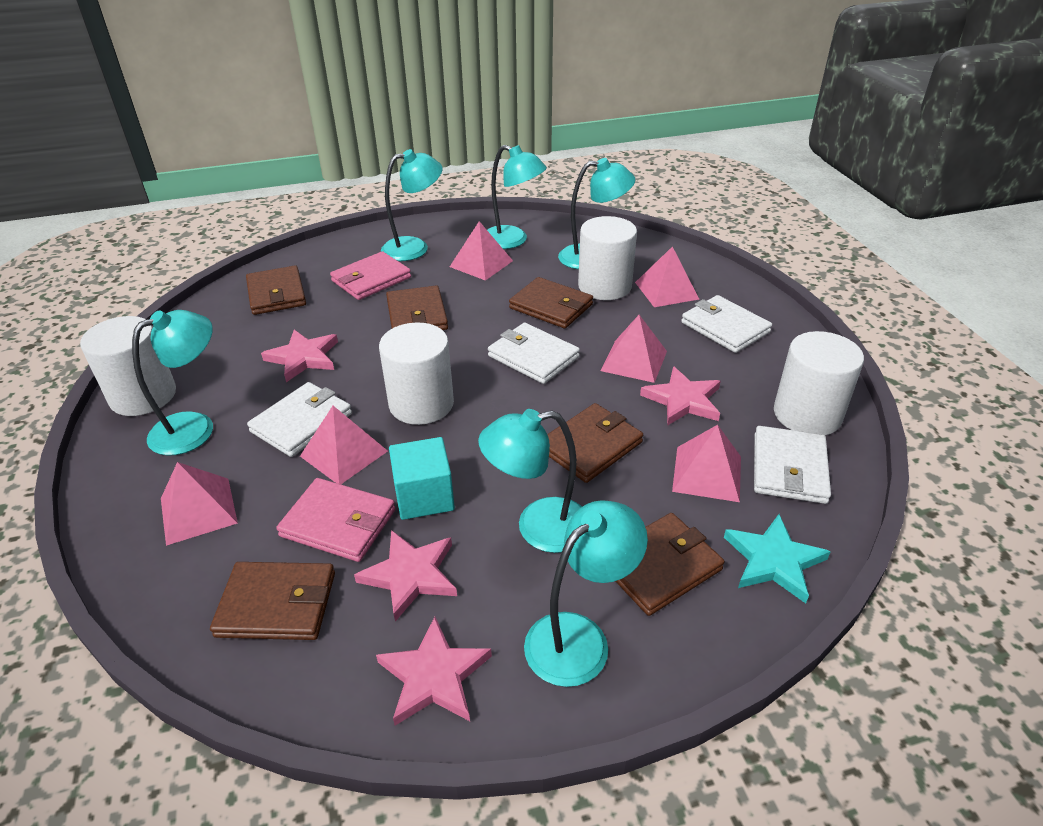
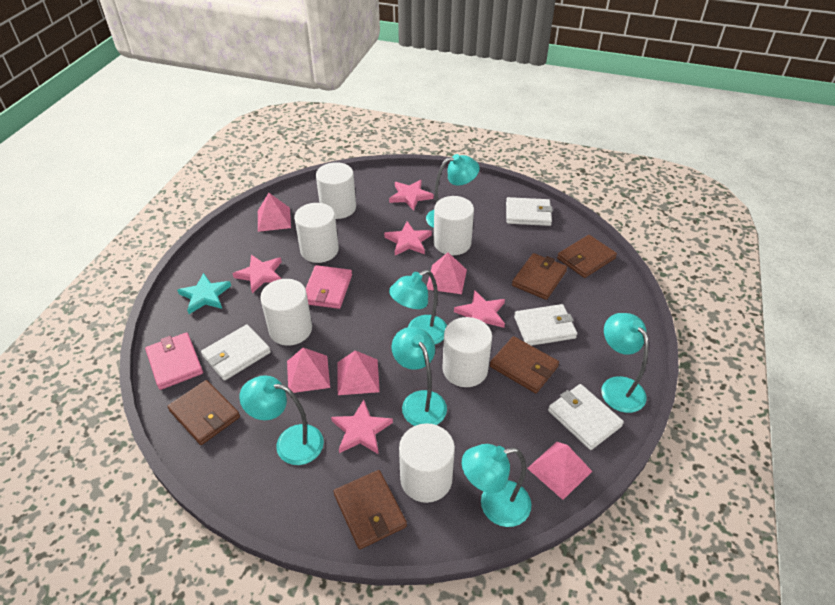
brown wallet: [210,562,335,640] [246,266,306,315] [386,286,448,330] [509,277,593,328] [547,403,643,483] [615,513,724,616] = 6 -> [167,380,240,445] [334,470,407,549] [490,336,559,393] [512,253,567,300] [557,235,617,278] = 5
pink pyramid: [161,462,238,546] [300,406,388,484] [450,221,513,281] [601,315,667,383] [635,246,699,307] [672,425,741,502] = 6 -> [258,193,291,232] [287,348,330,393] [337,350,380,395] [427,252,467,294] [527,442,592,500] = 5
pink star: [261,330,338,382] [354,530,457,622] [376,617,492,725] [640,366,721,426] = 4 -> [233,255,282,293] [331,400,393,454] [384,221,432,255] [389,180,434,211] [454,290,505,328] = 5
turquoise cube: [389,437,455,520] = 1 -> none = 0
white cylinder: [80,316,176,416] [379,322,454,425] [578,216,637,300] [774,331,864,435] = 4 -> [260,279,312,346] [294,203,339,263] [316,162,356,219] [399,423,455,503] [433,196,474,255] [442,317,492,387] = 6

